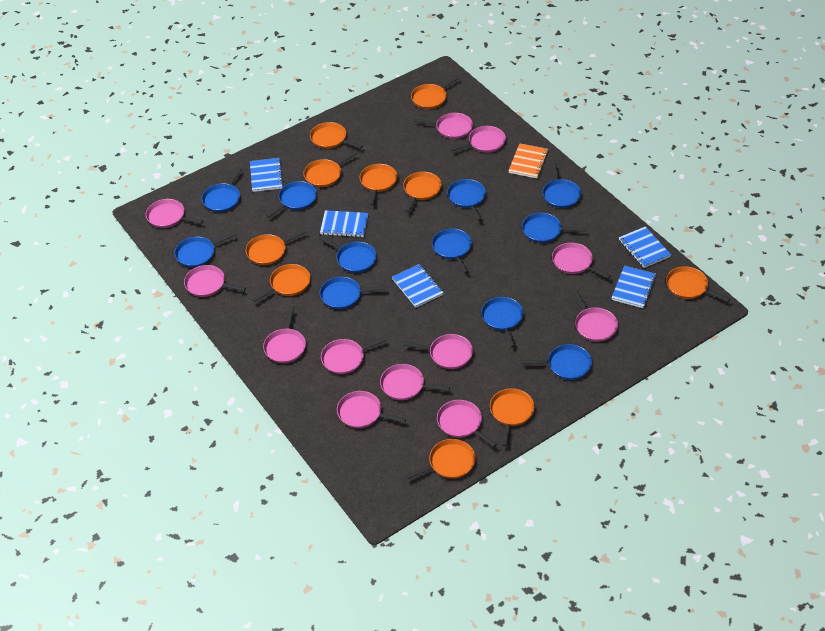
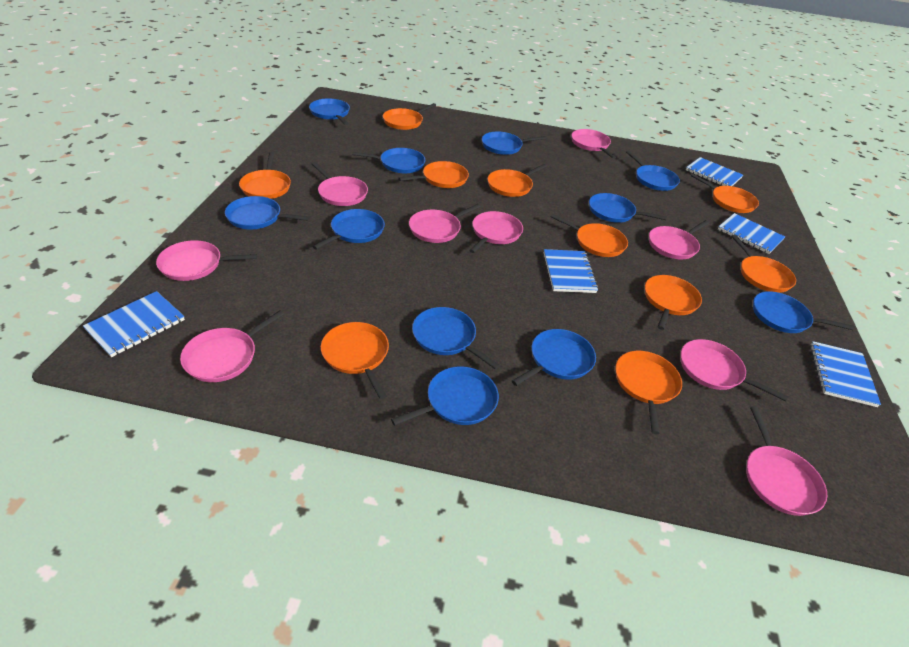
orange notebook: [508,143,548,178] = 1 -> none = 0
pink pan: [146,199,203,228] [184,265,246,297] [263,307,306,363] [321,337,387,374] [337,391,406,428] [380,364,450,400] [404,334,473,369] [414,113,473,139] [437,400,497,447] [450,126,506,153] [552,243,611,279] [573,289,618,342] = 12 -> [156,240,257,281] [180,311,284,382] [312,162,368,206] [409,204,481,243] [469,211,523,253] [571,129,616,159] [649,220,709,259] [681,339,788,402] [746,406,827,516] = 9

